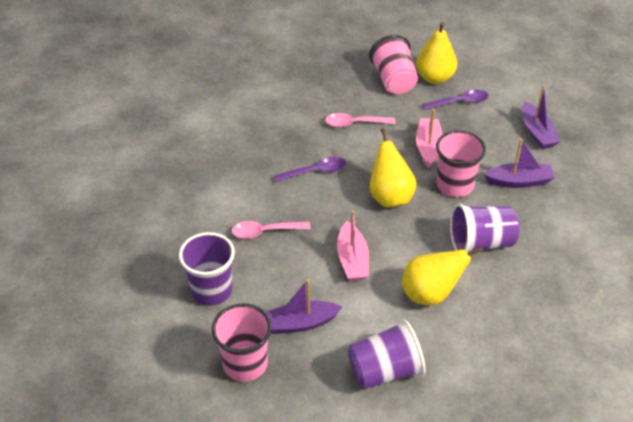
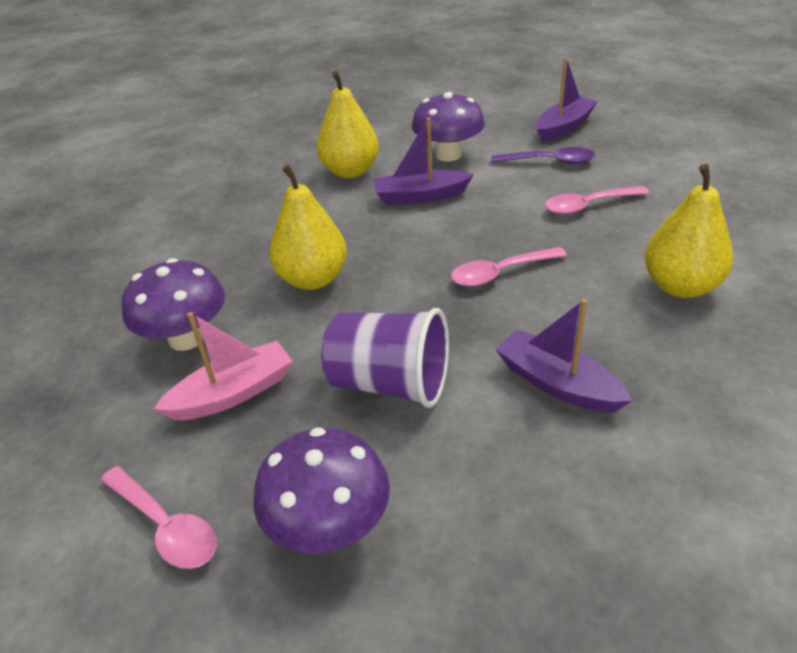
pink boat: [337,211,369,281] [416,109,443,168] = 2 -> [154,312,292,420] = 1
pink cup: [212,303,272,382] [369,35,418,94] [436,130,486,197] = 3 -> none = 0
pink spoon: [231,221,311,239] [325,113,395,127] = 2 -> [101,466,217,569] [451,247,567,287] [545,186,650,215] = 3
purple cup: [179,232,235,306] [348,320,426,389] [450,203,519,252] = 3 -> [321,308,449,408] = 1
purple mushroom: none = 0 -> [121,258,225,351] [254,427,390,554] [412,92,485,161] = 3
purple spoon: [274,156,346,182] [422,89,488,110] = 2 -> [492,147,595,164] = 1

